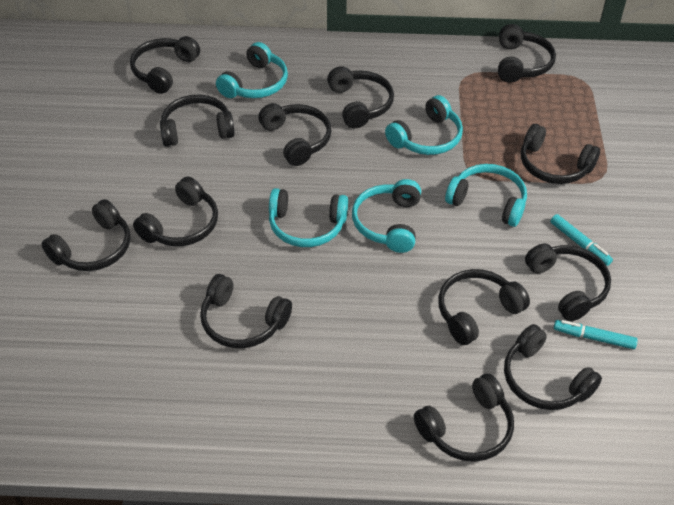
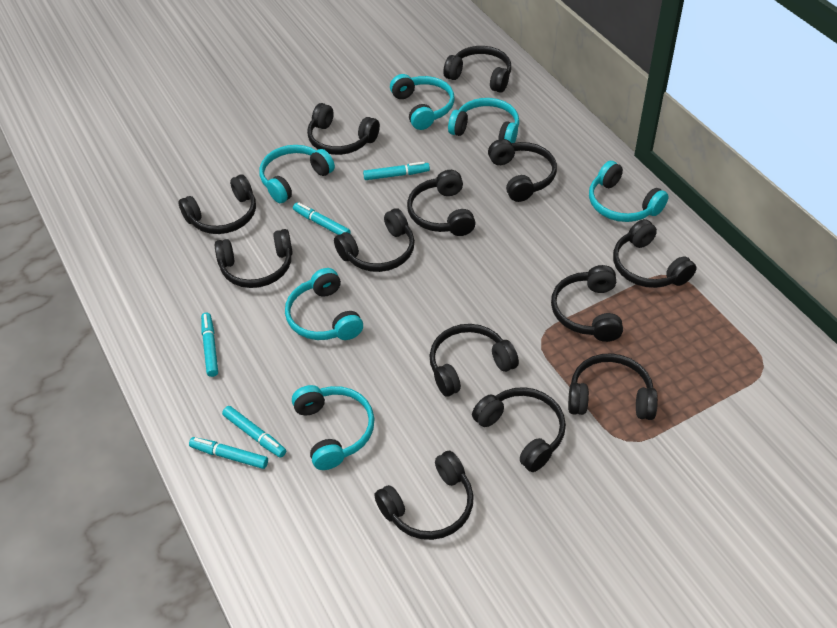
turquoise headphones: [216,42,288,98] [269,188,348,247] [352,179,421,253] [385,95,463,155] [445,164,527,227] = 5 -> [259,145,335,203] [285,268,363,340] [292,385,375,470] [390,74,454,130] [448,98,519,143] [589,161,669,222] = 6
turquoise marker: [550,214,613,266] [554,320,638,349] = 2 -> [189,437,268,469] [201,313,218,377] [222,406,286,458] [293,202,351,235] [363,162,430,180] = 5

